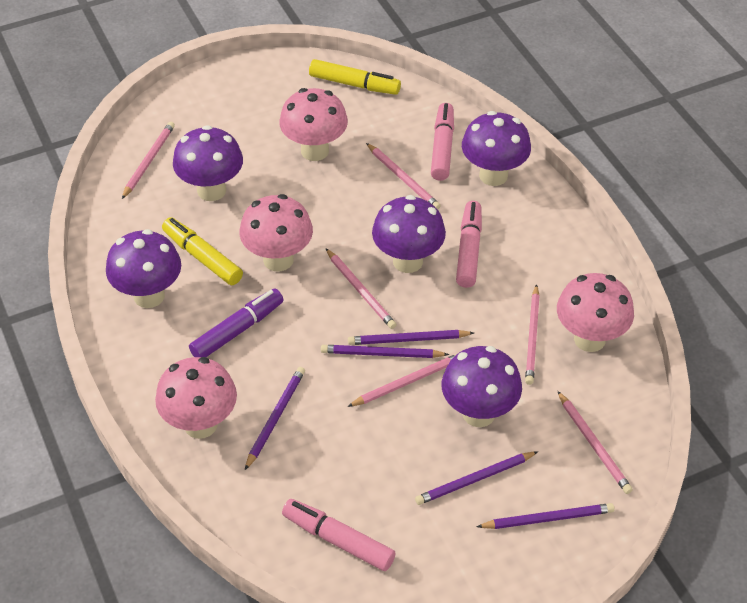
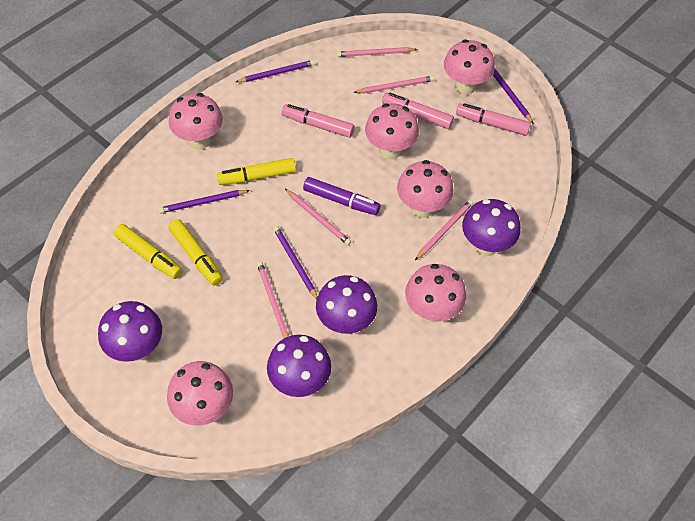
pink mushroom: [155,357,237,439] [239,194,313,272] [279,88,348,161] [557,273,634,352] = 4 -> [167,361,233,425] [169,93,223,150] [365,103,419,159] [397,160,453,218] [405,264,466,322] [444,39,495,95] = 6
pink pencil: [122,122,175,199] [326,249,397,329] [347,353,458,407] [366,143,441,209] [525,284,540,385] [558,391,633,494] = 6 -> [257,261,289,338] [285,189,351,245] [337,47,417,57] [353,76,434,93] [415,200,473,260] = 5
purple mushroom: [106,229,181,308] [173,125,243,201] [372,195,446,273] [442,346,522,427] [462,111,531,186] = 5 -> [98,301,162,362] [267,335,331,397] [316,275,377,334] [462,199,520,256] = 4
purple pencil: [245,367,305,470] [321,345,449,358] [348,330,474,345] [415,451,538,505] [477,503,615,529] = 5 -> [159,190,250,213] [236,60,315,82] [273,226,318,299] [493,69,534,124] = 4
yellow marker: [162,217,243,285] [309,59,401,95] = 2 -> [114,224,182,279] [168,219,223,286] [217,158,296,185] = 3

